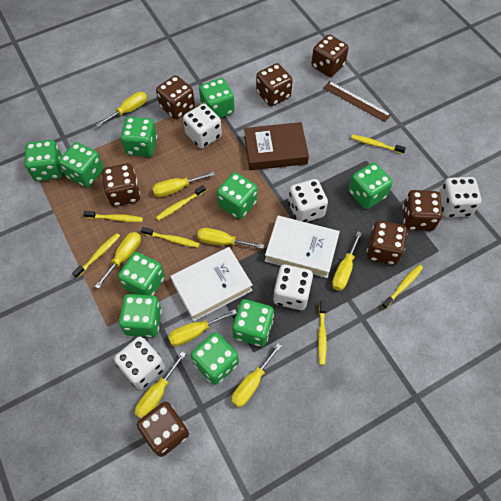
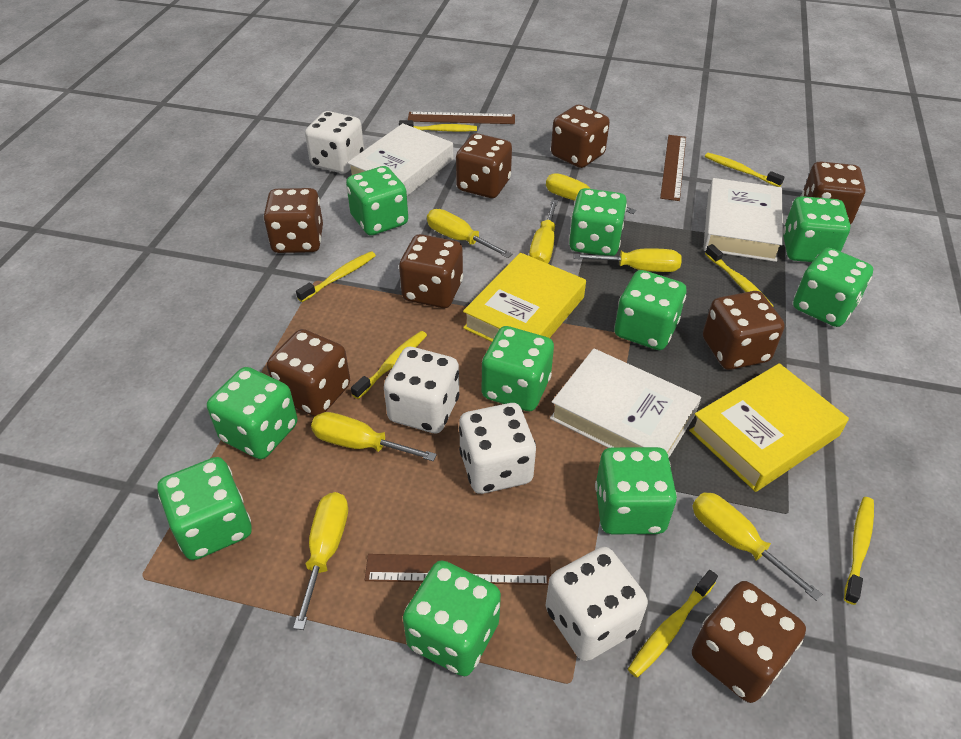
brown book: [244,122,309,170] = 1 -> none = 0
brown dice: [102,163,140,207] [137,402,189,457] [156,75,195,119] [256,63,293,106] [311,35,349,77] [367,220,407,265] [403,190,443,231] = 7 -> [263,188,323,253] [267,329,350,416] [399,234,463,308] [456,133,512,198] [551,104,610,168] [692,581,806,703] [703,291,785,370] [801,161,866,225] = 8
brown ruler: [323,81,391,122] = 1 -> [365,554,551,585] [408,112,515,124] [660,135,686,201] = 3
white book: [170,247,253,321] [265,216,340,278] = 2 -> [347,123,453,196] [550,348,701,457] [703,178,783,262] = 3
white dice: [114,337,165,389] [183,104,222,148] [273,265,313,310] [288,179,328,222] [439,177,481,218] = 5 -> [305,111,364,174] [384,347,459,433] [459,403,536,494] [545,547,648,661] = 4
yellow book: none = 0 -> [463,252,586,342] [689,363,849,492] = 2
yellow screwdriver: [95,232,141,289] [96,92,147,127] [135,352,186,418] [152,172,215,197] [168,309,237,346] [197,228,264,249] [232,343,282,408] [332,232,362,291] = 8 -> [293,492,348,630] [311,412,437,461] [427,209,513,258] [529,200,558,264] [546,173,636,214] [574,248,682,272] [692,492,822,601] = 7

